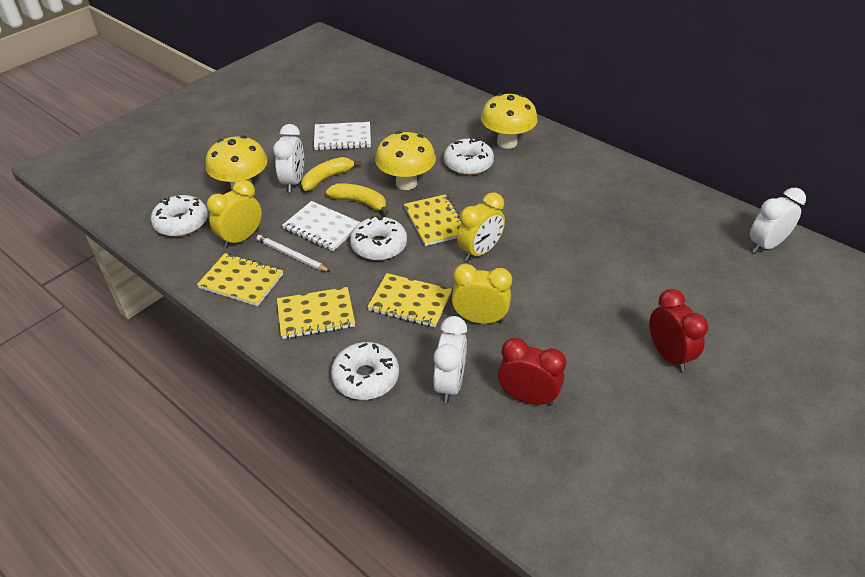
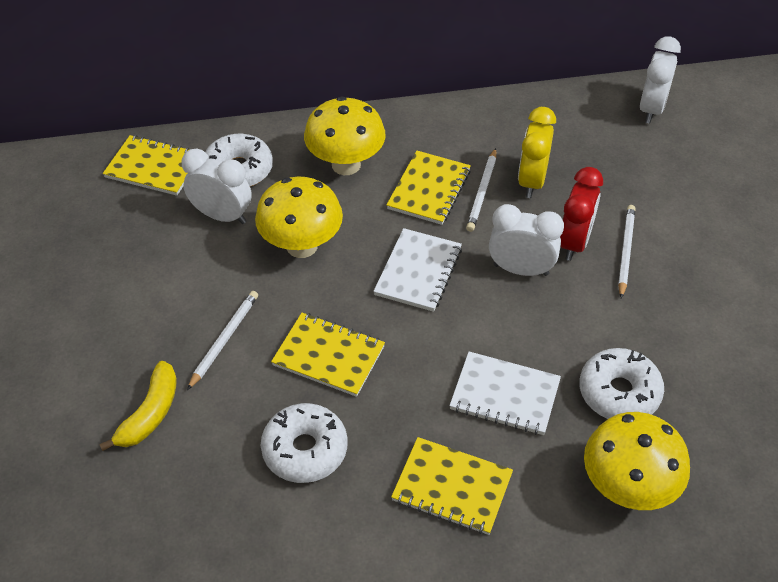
red clock: [498,338,566,406] [649,289,708,372] = 2 -> [560,167,603,261] = 1
white donut: [151,195,208,237] [331,342,399,400] [350,216,407,261] [444,137,494,175] = 4 -> [205,134,273,187] [261,403,348,483] [579,348,664,419] = 3
white pencil: [256,235,331,272] = 1 -> [187,291,258,390] [466,148,496,232] [618,205,635,298] = 3
yellow banana: [301,157,362,191] [326,183,389,215] = 2 -> [99,361,177,451] = 1
yellow clock: [207,180,262,248] [452,264,512,324] [457,192,505,261] = 3 -> [518,107,556,198] = 1

